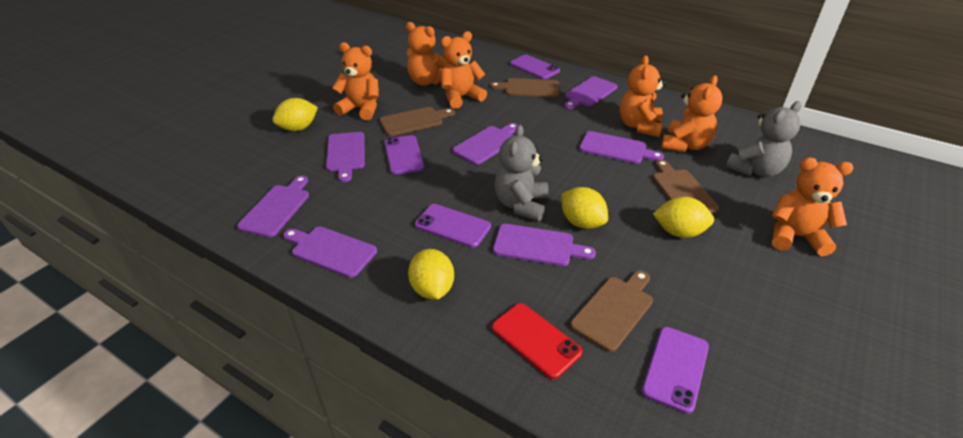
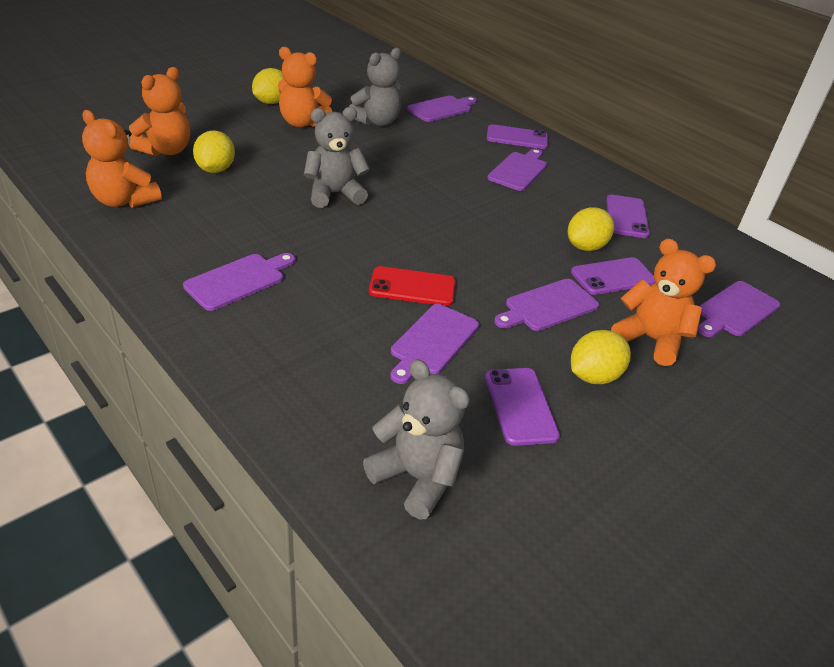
brown cutting board: [379,107,455,136] [490,78,559,97] [570,270,653,352] [653,160,719,213] = 4 -> none = 0
grey teddy bear: [494,125,548,221] [726,101,801,177] = 2 -> [304,107,370,208] [349,48,401,126] [363,359,470,519] = 3
orange teddy bear: [332,42,379,120] [406,22,448,86] [440,31,487,109] [620,55,666,137] [661,75,723,152] [772,157,854,256] = 6 -> [82,110,162,208] [129,67,190,156] [278,47,332,128] [611,239,716,366] = 4
purple cutting board: [237,175,309,237] [283,227,377,278] [326,132,365,182] [452,123,518,165] [493,224,596,266] [564,76,618,109] [579,131,664,164] = 7 -> [183,253,295,311] [391,304,479,384] [407,96,477,122] [488,148,547,191] [494,279,599,331] [698,281,780,337] = 6

